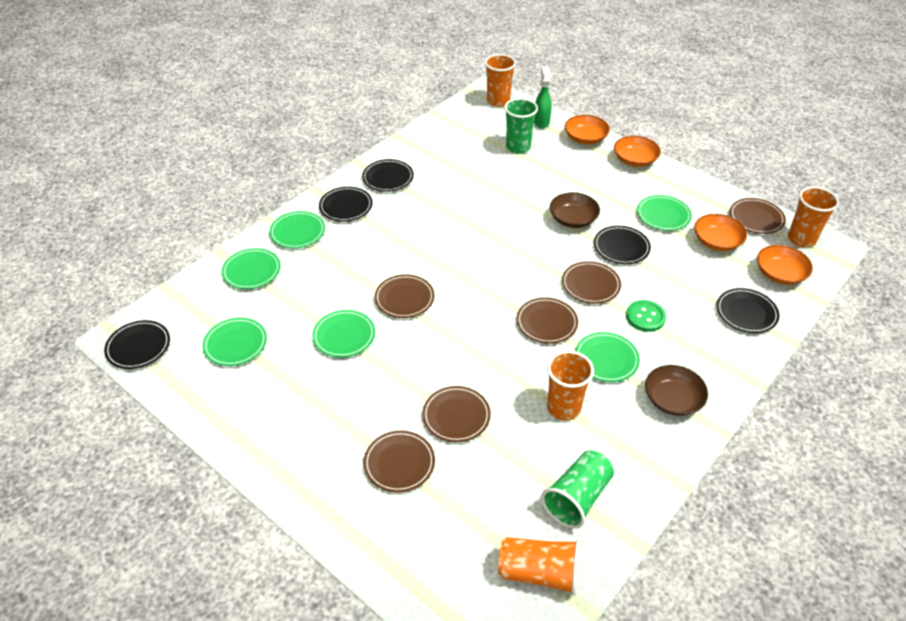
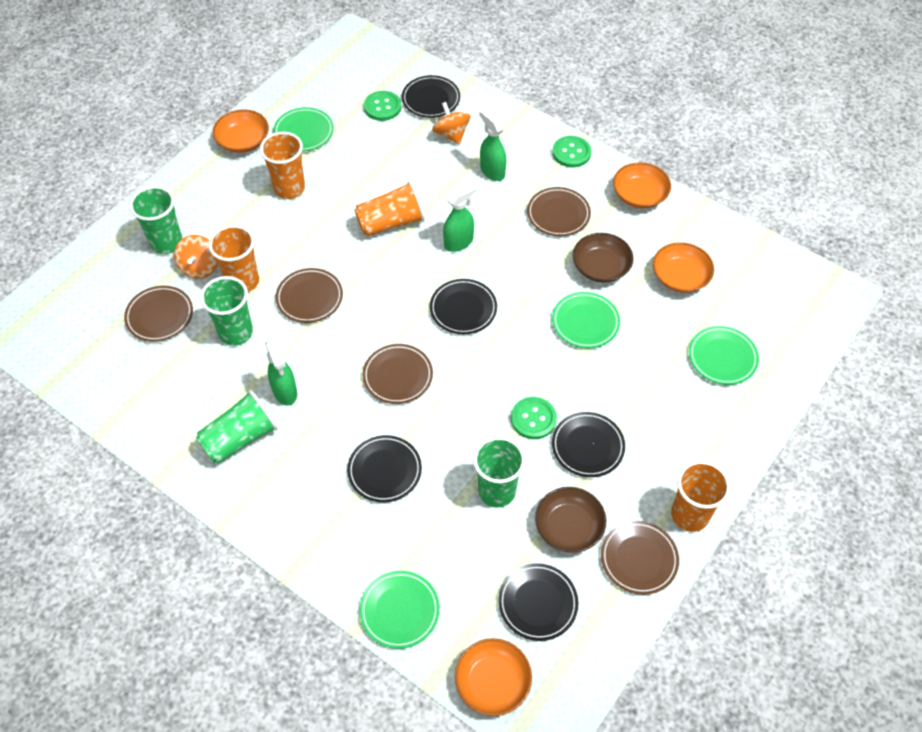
brown plate: [363,430,435,493] [375,274,434,318] [422,386,491,442] [516,297,578,344] [562,261,621,304] [730,198,786,234] = 6 -> [124,286,193,342] [275,268,343,323] [362,344,433,404] [527,187,591,237] [601,521,679,595] = 5
green button: [626,300,666,332] = 1 -> [364,91,401,121] [511,397,557,439] [552,136,591,168] = 3
green cup: [504,98,538,154] [541,450,614,529] = 2 -> [129,186,182,254] [196,390,278,464] [200,276,253,346] [473,436,525,508] = 4
green plate: [203,318,267,366] [222,248,281,289] [269,211,325,248] [312,310,375,358] [575,332,640,382] [637,195,692,231] = 6 -> [273,107,334,152] [359,571,440,649] [552,292,620,348] [689,326,759,385] = 4
green spray bottle: [534,66,552,129] = 1 -> [265,338,297,406] [443,182,477,252] [479,108,506,181] = 3
orange spinning top: none = 0 -> [174,235,218,279] [432,102,470,145] = 2

